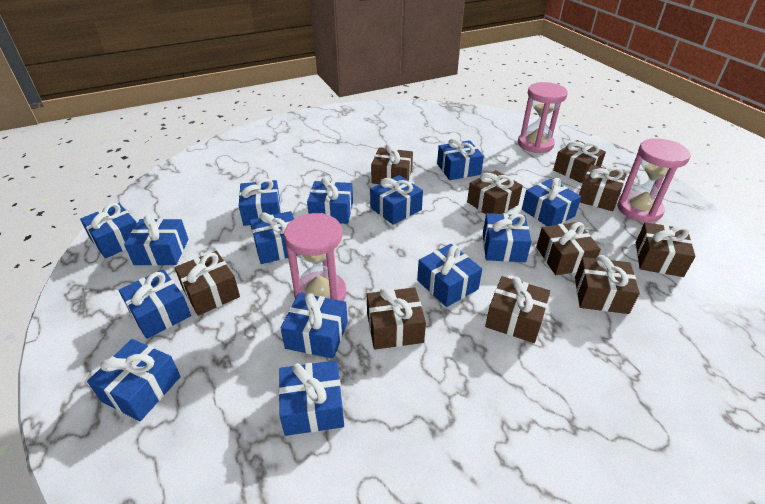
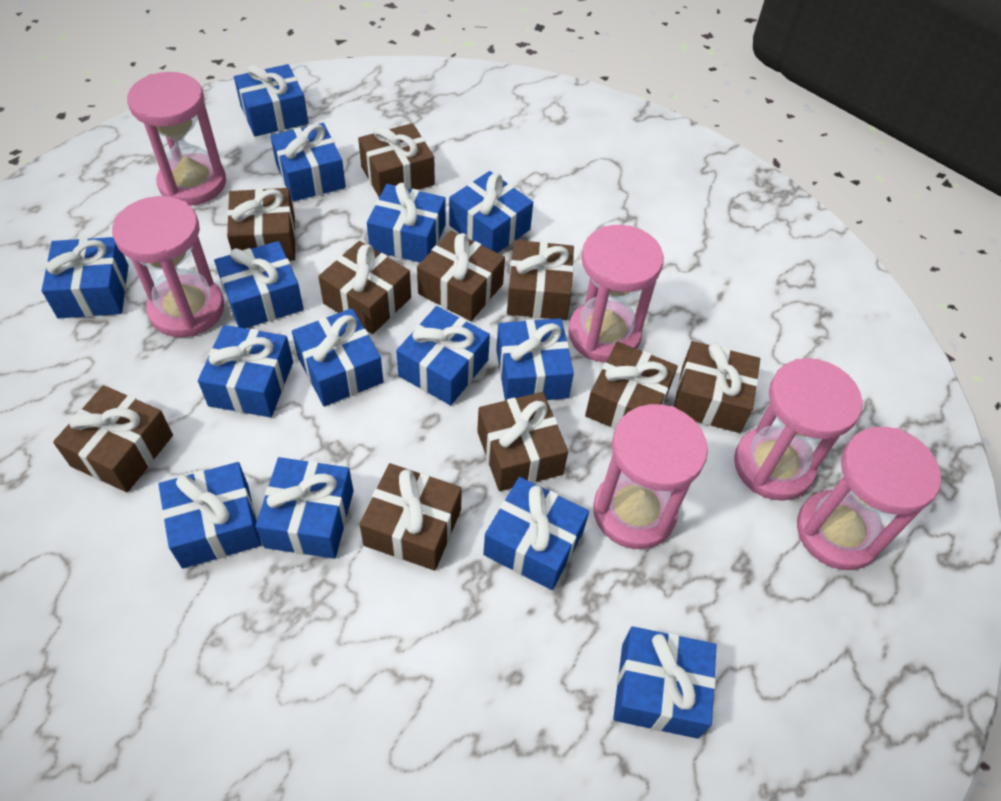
pink hourglass: [284,213,347,301] [518,82,568,153] [617,138,691,223] = 3 -> [112,196,224,337] [127,72,226,206] [568,225,664,363] [593,404,708,549] [734,358,863,501] [797,427,941,570] = 6

